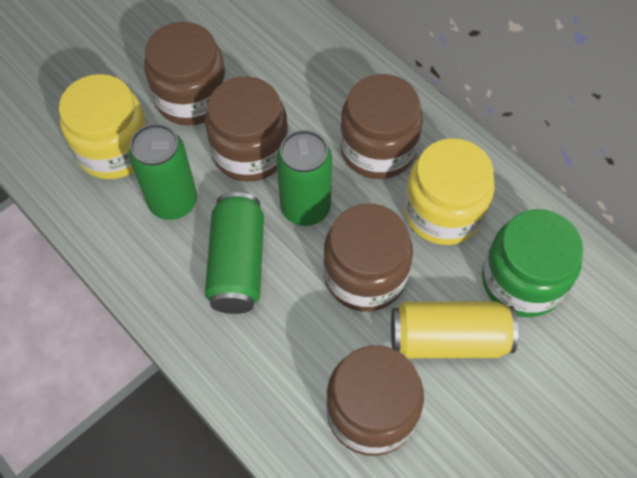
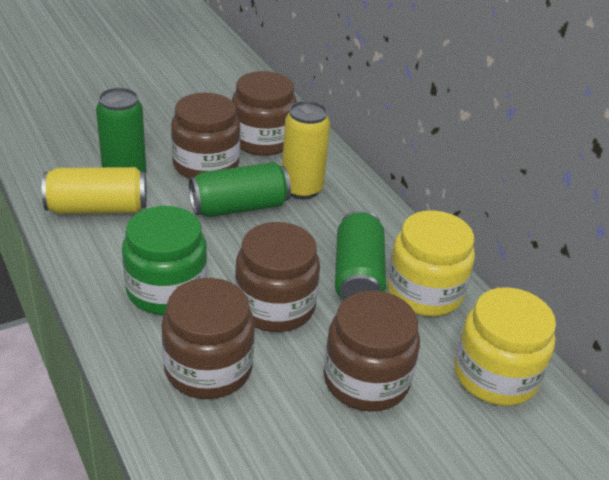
yellow can: [391,301,518,358] = 1 -> [42,167,147,214] [282,101,330,199] = 2

